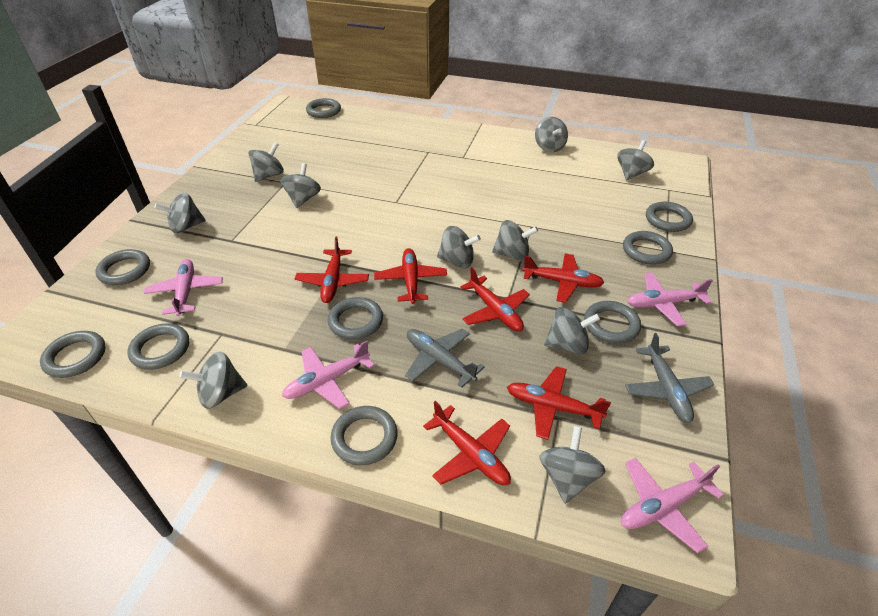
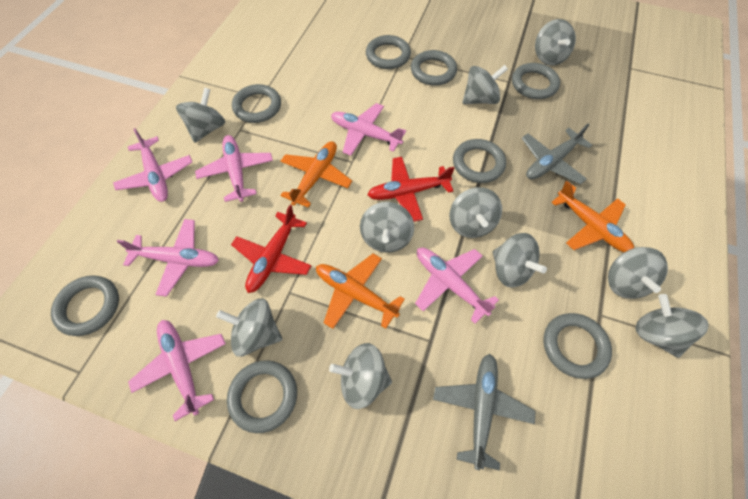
grey ring: [40,331,106,378] [95,249,150,285] [127,323,189,370] [306,98,341,118] [328,297,383,339] [331,406,398,465] [584,301,641,344] [623,231,673,265] [646,202,693,232] = 9 -> [51,275,119,336] [227,360,297,433] [232,84,281,123] [366,35,411,69] [411,50,457,86] [453,139,506,183] [512,63,560,99] [543,313,612,379] = 8
orange plane: none = 0 -> [280,141,352,208] [316,253,405,329] [552,181,634,252] = 3
pink plane: [144,259,223,316] [282,341,375,409] [621,458,724,553] [627,273,713,326] = 4 -> [113,128,192,202] [117,219,219,297] [128,320,226,421] [195,135,273,202] [331,103,406,156] [415,248,499,324] = 6
red plane: [295,236,369,303] [374,248,447,304] [423,401,511,485] [460,267,530,331] [507,366,611,440] [523,254,604,303] = 6 -> [231,205,312,293] [367,157,455,222] = 2

